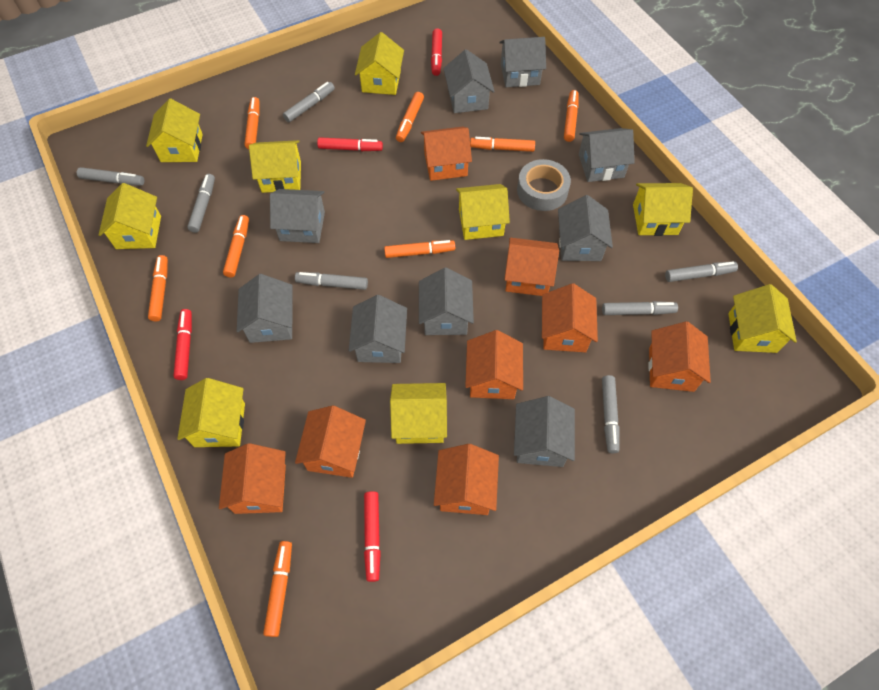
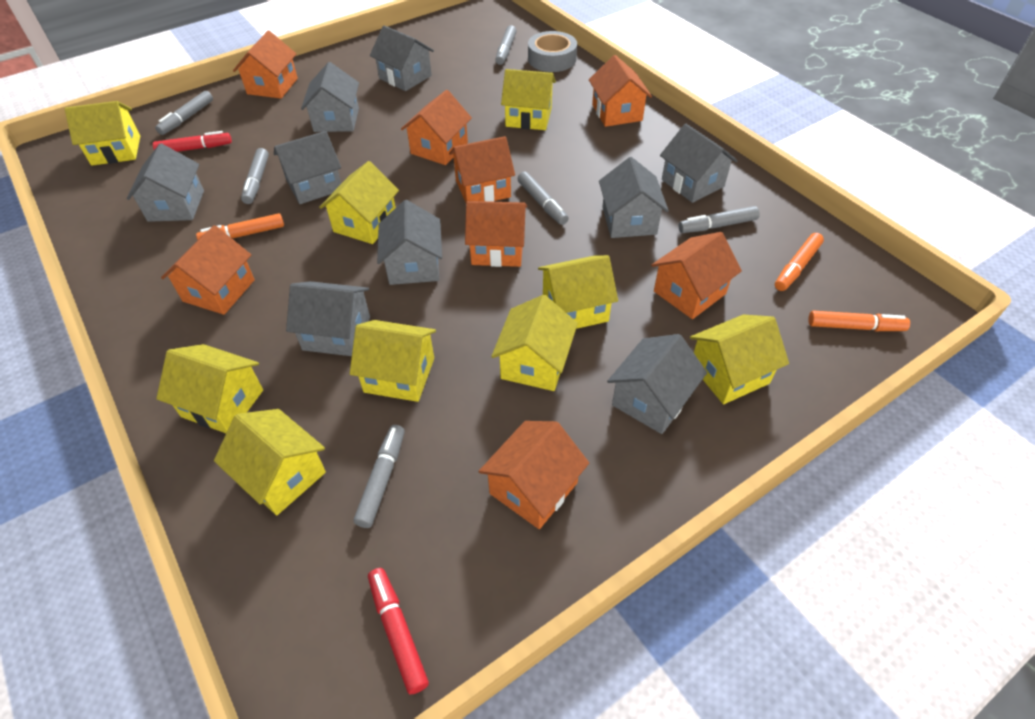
grey marker: [77,167,144,186] [187,174,215,233] [283,82,335,122] [295,272,368,290] [602,301,678,315] [602,375,620,453] [665,261,738,282] = 7 -> [155,91,213,135] [241,148,269,204] [354,425,405,528] [495,25,516,65] [518,172,569,225] [679,206,760,233] = 6
orange marker: [148,255,168,322] [223,215,249,278] [244,97,260,149] [263,541,292,637] [384,240,455,258] [396,92,424,142] [470,137,535,152] [564,90,579,142] = 8 -> [196,213,284,240] [775,233,824,291] [808,311,910,331] = 3
red marker: [174,309,192,380] [317,137,383,151] [364,491,381,582] [431,28,442,76] = 4 -> [153,131,232,152] [368,568,429,695] = 2

